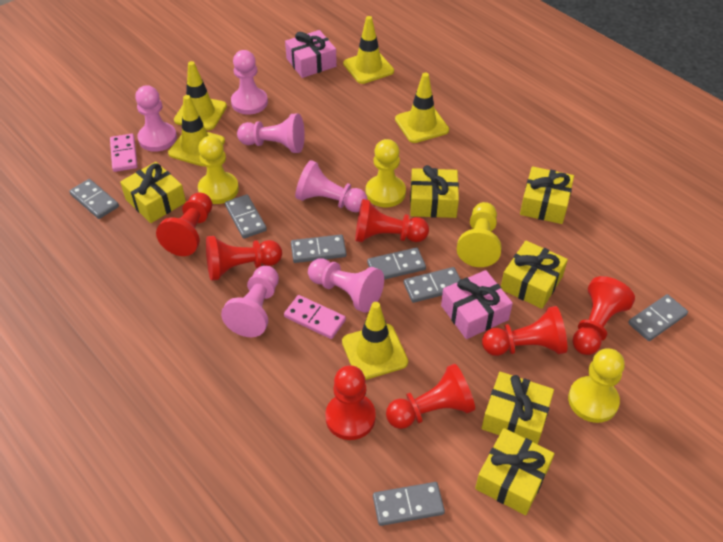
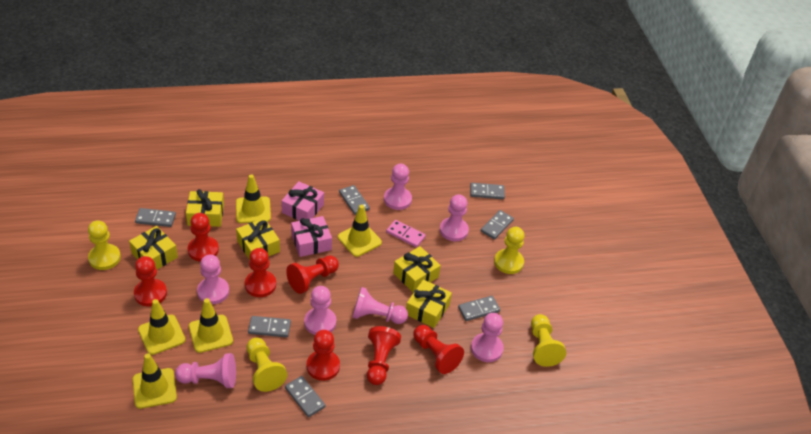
pink domino: [110,134,138,172] [284,295,346,339] = 2 -> [386,220,426,247] = 1
pink pawn: [135,85,177,152] [221,266,279,337] [231,50,268,115] [237,114,305,153] [295,160,368,212] [308,258,384,313] = 6 -> [175,353,236,388] [197,254,229,304] [304,286,336,335] [352,287,408,324] [384,164,412,210] [440,194,469,241] [471,313,504,362] = 7
yellow gift: [120,162,186,223] [410,165,459,218] [475,428,555,515] [482,372,554,444] [501,241,568,309] [520,166,574,224] = 6 -> [129,226,178,269] [186,189,224,227] [236,218,280,260] [393,246,441,293] [406,279,452,328] = 5

